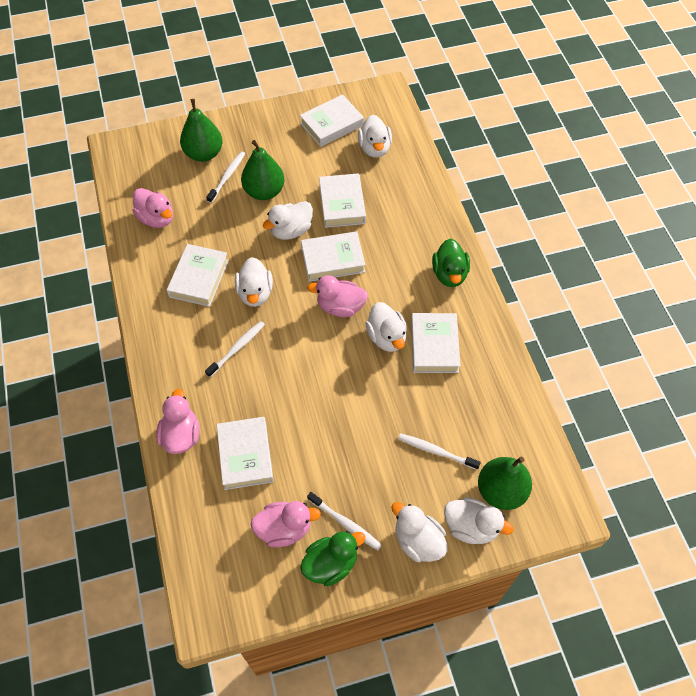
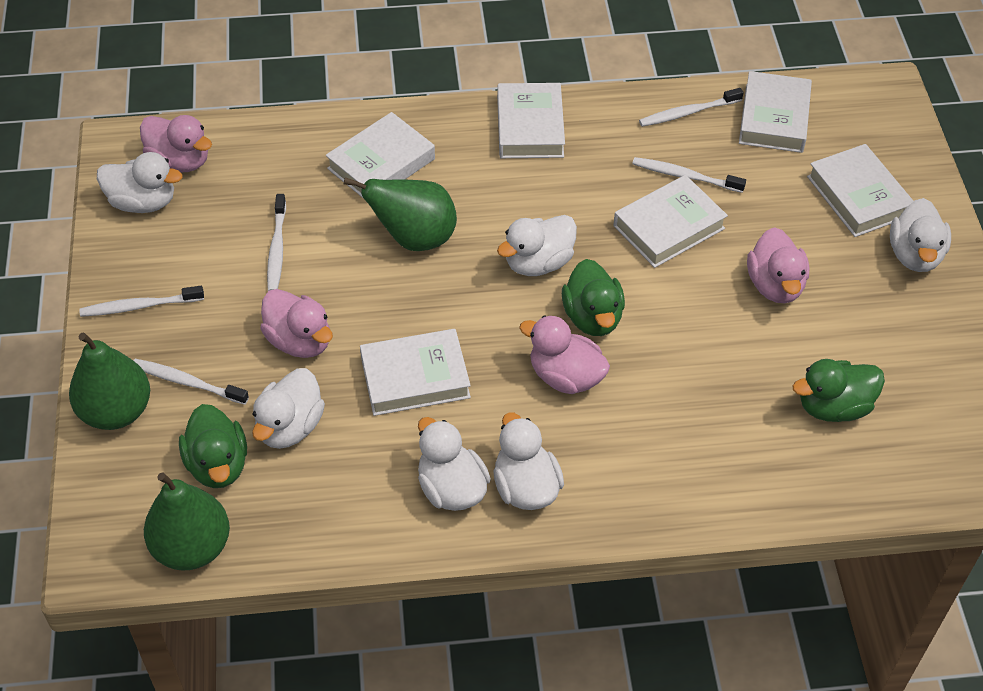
green duck: [300,531,366,586] [432,238,470,287] = 2 -> [179,404,247,488] [562,259,625,336] [792,359,885,422] = 3
white toothbrush: [205,321,265,377] [206,152,245,203] [307,492,382,550] [398,433,481,470] = 4 -> [79,286,204,317] [133,359,249,405] [267,194,286,291] [632,157,746,193] [639,88,743,127] = 5

